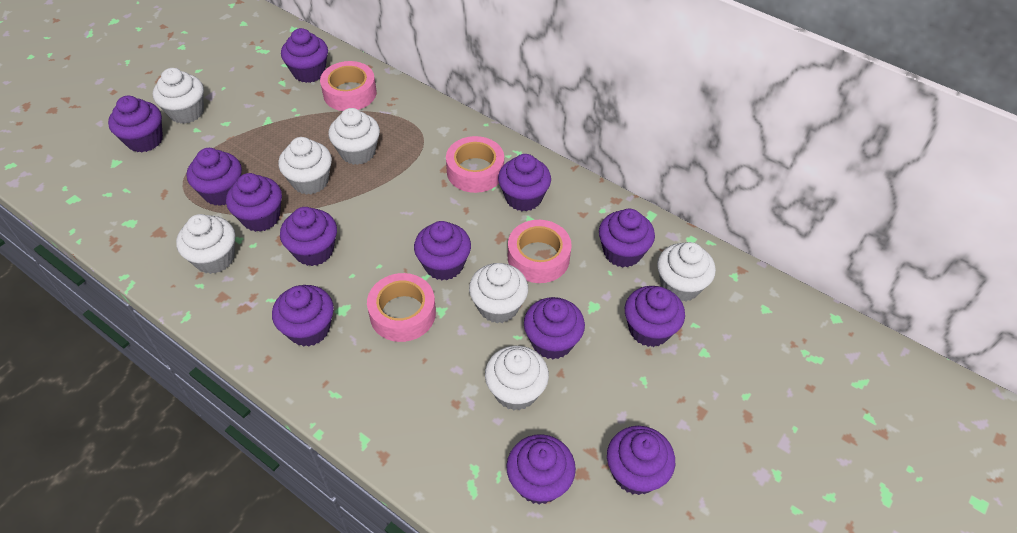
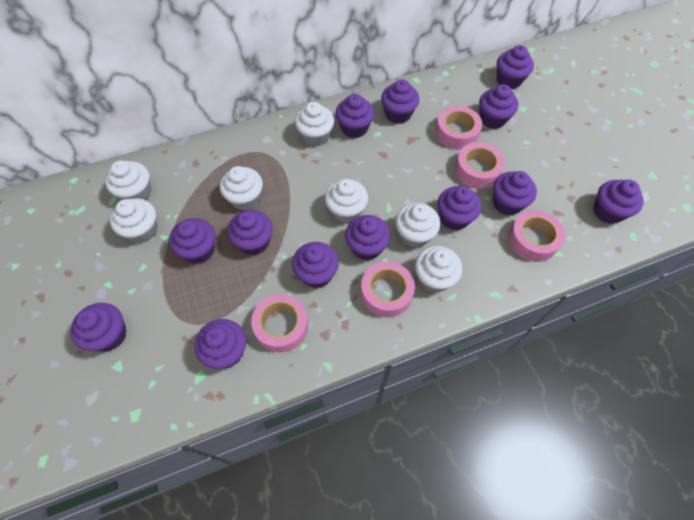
pink tape: [320,61,377,111] [367,273,436,342] [446,136,504,193] [508,220,572,283] = 4 -> [251,294,309,352] [361,262,415,317] [435,106,482,150] [455,142,505,189] [508,210,565,262] = 5

